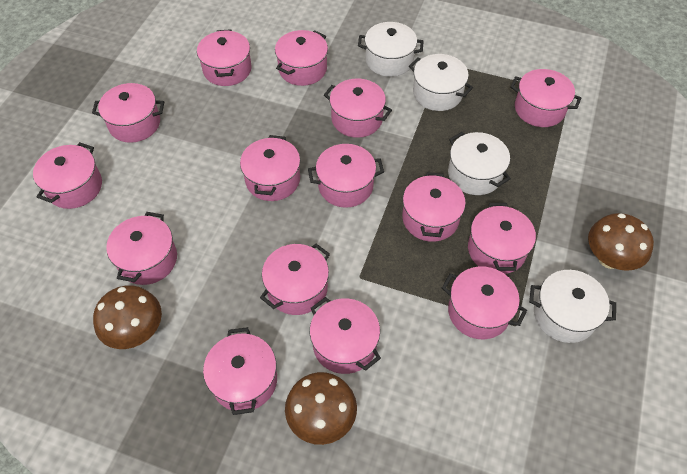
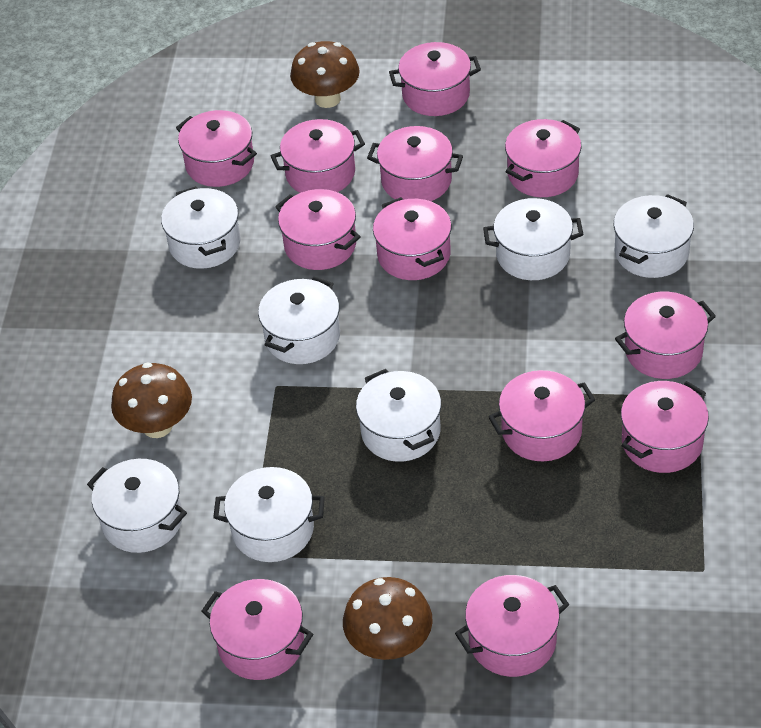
pink pot: [33,142,102,209] [92,83,164,143] [106,212,177,285] [197,29,252,86] [203,327,277,415] [240,135,300,201] [260,244,330,315] [275,30,328,86] [308,144,384,208] [310,297,381,374] [324,79,392,138] [402,172,466,242] [442,266,527,339] [468,203,536,274] [510,69,581,127] = 15 -> [176,110,257,187] [201,579,313,680] [271,119,365,193] [275,189,360,270] [367,126,463,201] [373,197,452,280] [389,42,481,116] [455,575,569,677] [488,370,595,461] [505,119,582,197] [615,292,716,379] [621,381,709,473] = 12
white pot: [358,22,424,77] [409,54,473,111] [448,132,511,195] [529,270,616,343] = 4 -> [87,459,187,553] [161,186,241,269] [213,467,324,562] [258,276,340,364] [356,369,441,462] [483,198,583,280] [614,194,694,278] = 7

